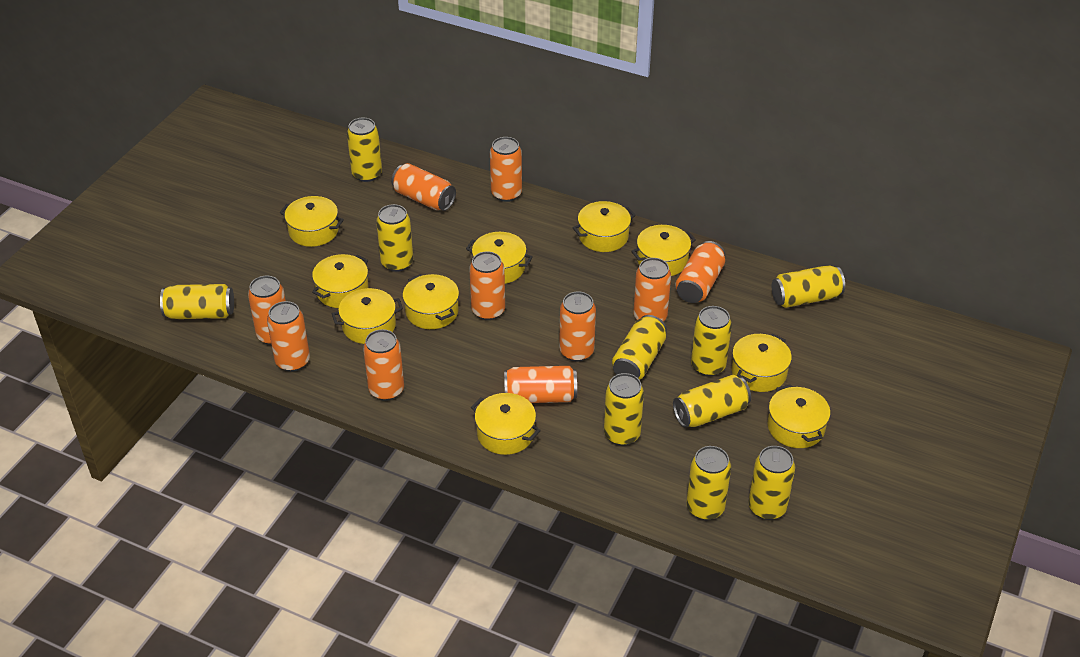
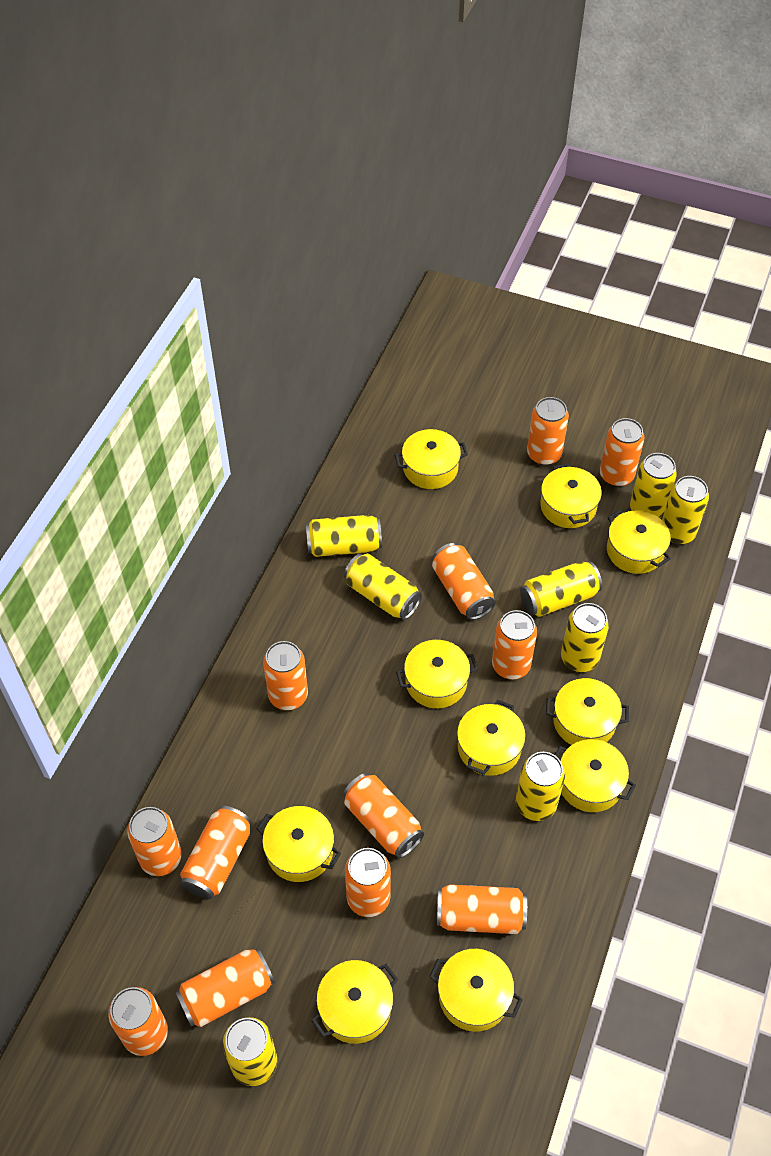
orange can: [248,276,286,345] [267,301,310,372] [363,329,404,401] [391,163,456,211] [469,251,505,320] [490,137,522,202] [504,366,577,403] [559,291,596,362] [633,258,671,321] [675,241,726,303] = 10 -> [109,987,168,1056] [127,807,182,876] [176,948,275,1027] [180,806,252,899] [263,641,308,710] [343,773,424,858] [345,848,391,917] [432,543,496,620] [437,884,527,934] [492,610,537,679] [527,397,569,466] [600,418,644,487] = 12
yellow can: [160,284,234,319] [347,118,382,182] [376,204,413,272] [604,373,644,446] [612,315,667,380] [673,375,751,427] [687,446,731,520] [691,306,732,376] [748,446,795,520] [772,265,845,308] = 10 -> [223,1017,277,1086] [306,515,382,557] [344,554,422,620] [516,752,565,821] [520,561,602,617] [561,603,609,672] [630,453,677,518] [662,476,709,545] = 8

